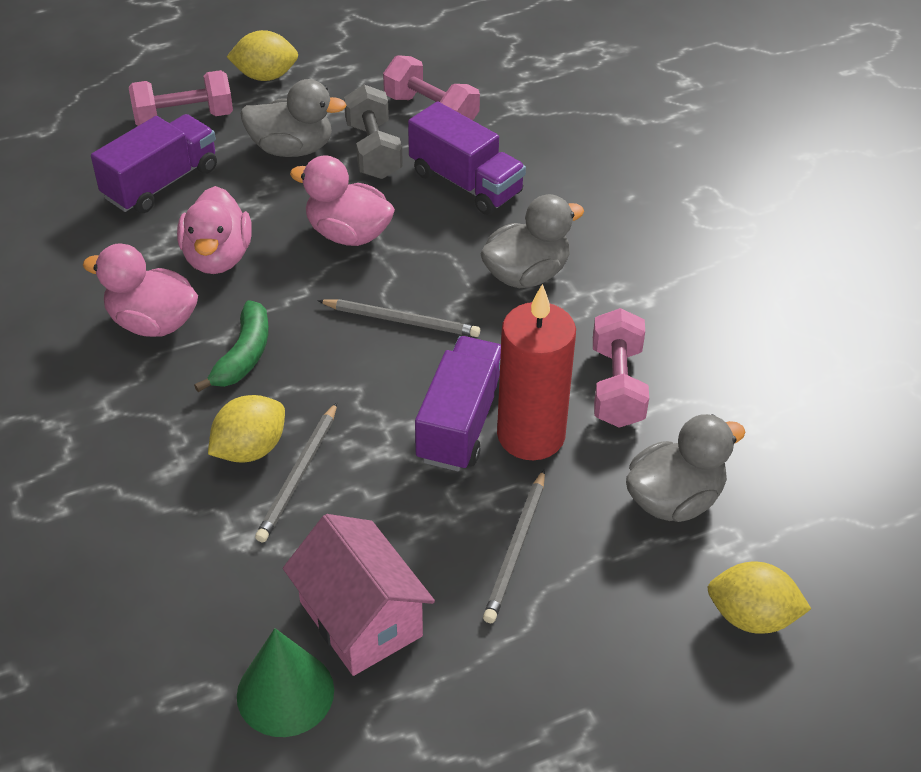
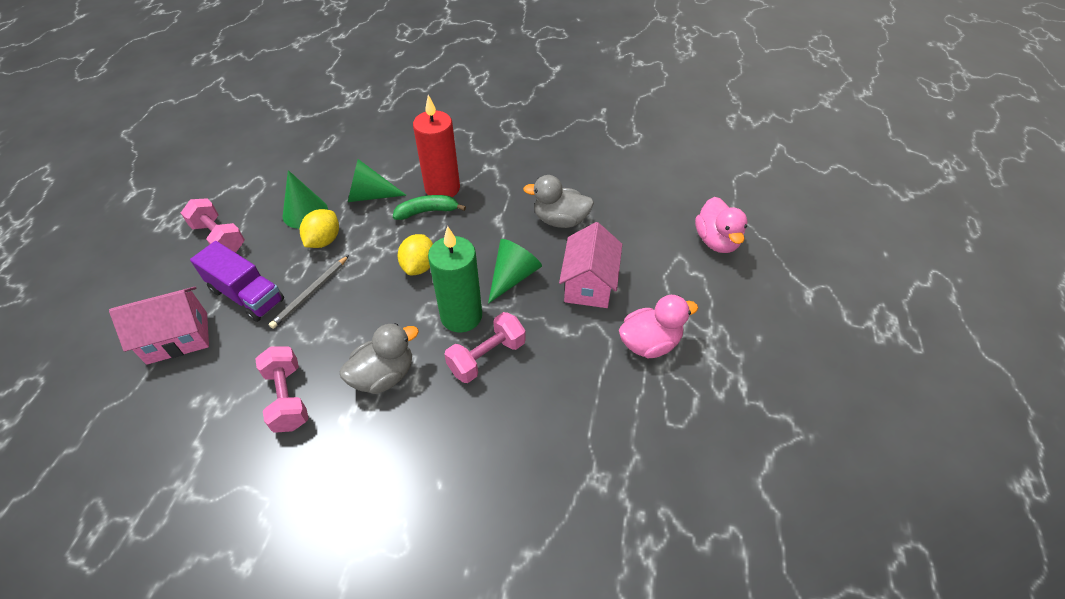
green candle: none = 0 -> [428,226,482,333] = 1
green cone: [237,628,334,737] = 1 -> [283,170,328,229] [348,159,407,202] [488,239,542,304] = 3
grey duck: [240,79,347,157] [480,194,584,288] [626,414,746,522] = 3 -> [340,323,419,394] [523,175,594,228] = 2
grey dumbbell: [344,85,403,179] = 1 -> none = 0
grey pencil: [255,403,337,542] [317,299,480,337] [483,469,545,623] = 3 -> [269,255,349,329] = 1
pink duck: [83,243,198,337] [177,186,252,274] [290,155,395,246] = 3 -> [619,295,698,358] [695,197,748,253] = 2
pink house: [283,514,435,676] = 1 -> [109,287,209,365] [559,222,622,308] = 2
purple truck: [91,114,217,213] [408,101,526,215] [415,336,501,471] = 3 -> [190,241,284,322] = 1
yellow lemon: [208,395,285,463] [227,30,298,81] [707,562,811,634] = 3 -> [300,209,339,248] [397,234,433,275] = 2

